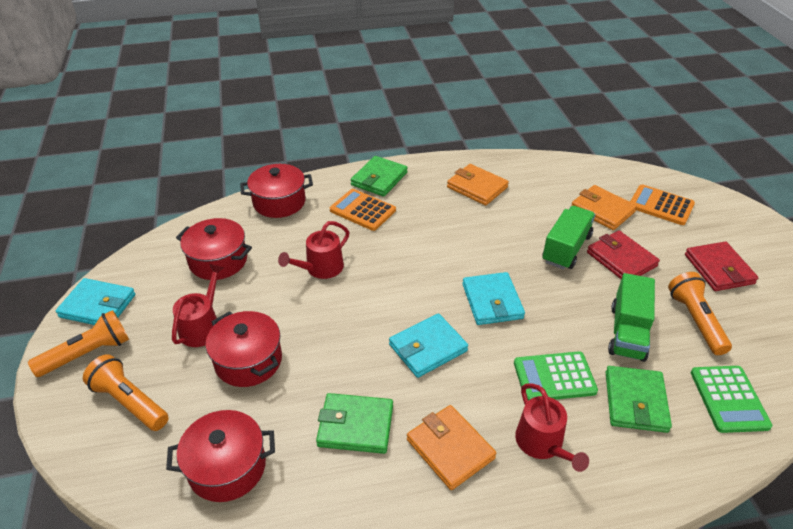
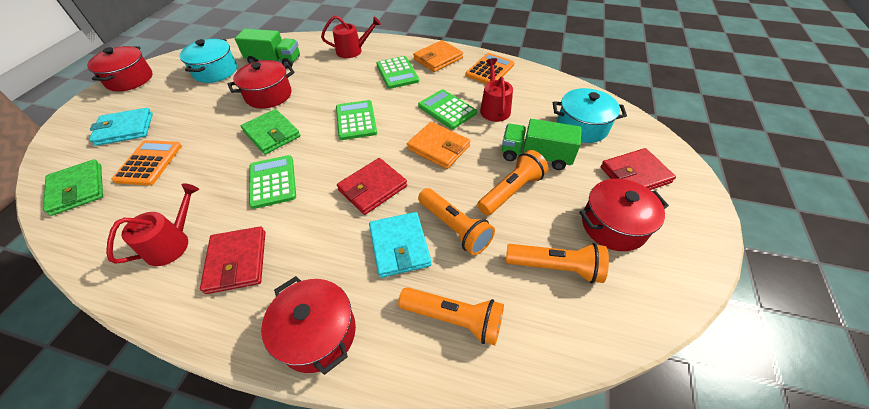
green calculator: [514,351,598,401] [691,366,772,433] = 2 -> [249,155,296,209] [336,100,377,140] [376,56,419,89] [418,89,477,129] = 4
green wallet: [316,393,393,454] [351,156,408,197] [606,366,672,433] = 3 -> [43,159,103,216] [241,109,300,155] = 2
orange flashlight: [28,310,129,377] [83,354,169,431] [668,272,732,355] = 3 -> [398,287,504,345] [418,188,495,255] [477,150,548,215] [506,243,609,283] = 4
orange wallet: [407,405,496,490] [447,164,509,206] [572,185,637,230] = 3 -> [407,122,470,169] [413,40,463,72] = 2
red wallet: [587,231,660,279] [685,242,758,291] = 2 -> [200,226,265,294] [337,158,407,215] [601,148,676,190] = 3
turquoise pot: none = 0 -> [179,39,237,83] [553,88,627,143] = 2
turquoise wallet: [56,278,135,325] [389,313,468,378] [462,272,525,325] = 3 -> [89,108,153,146] [369,212,431,278] = 2

